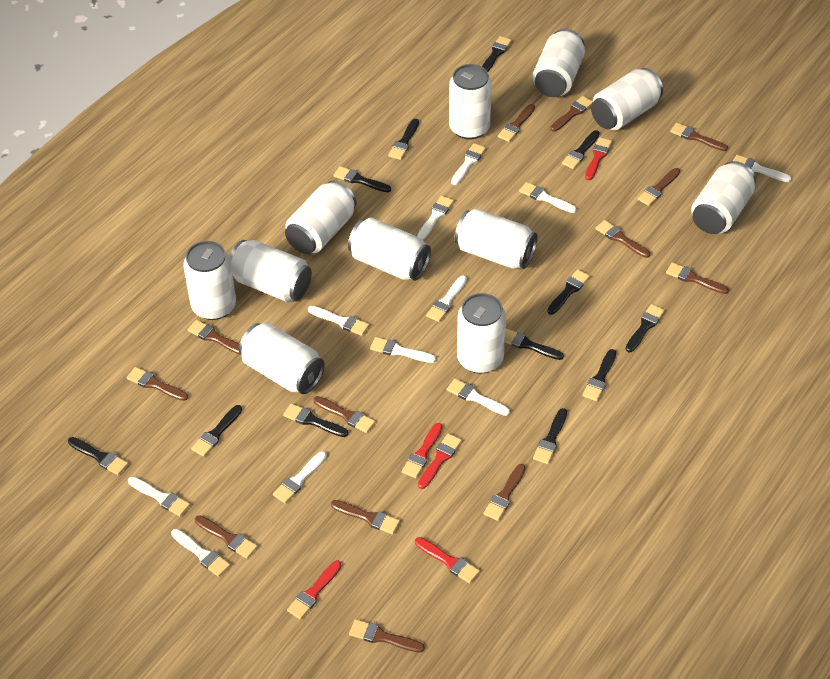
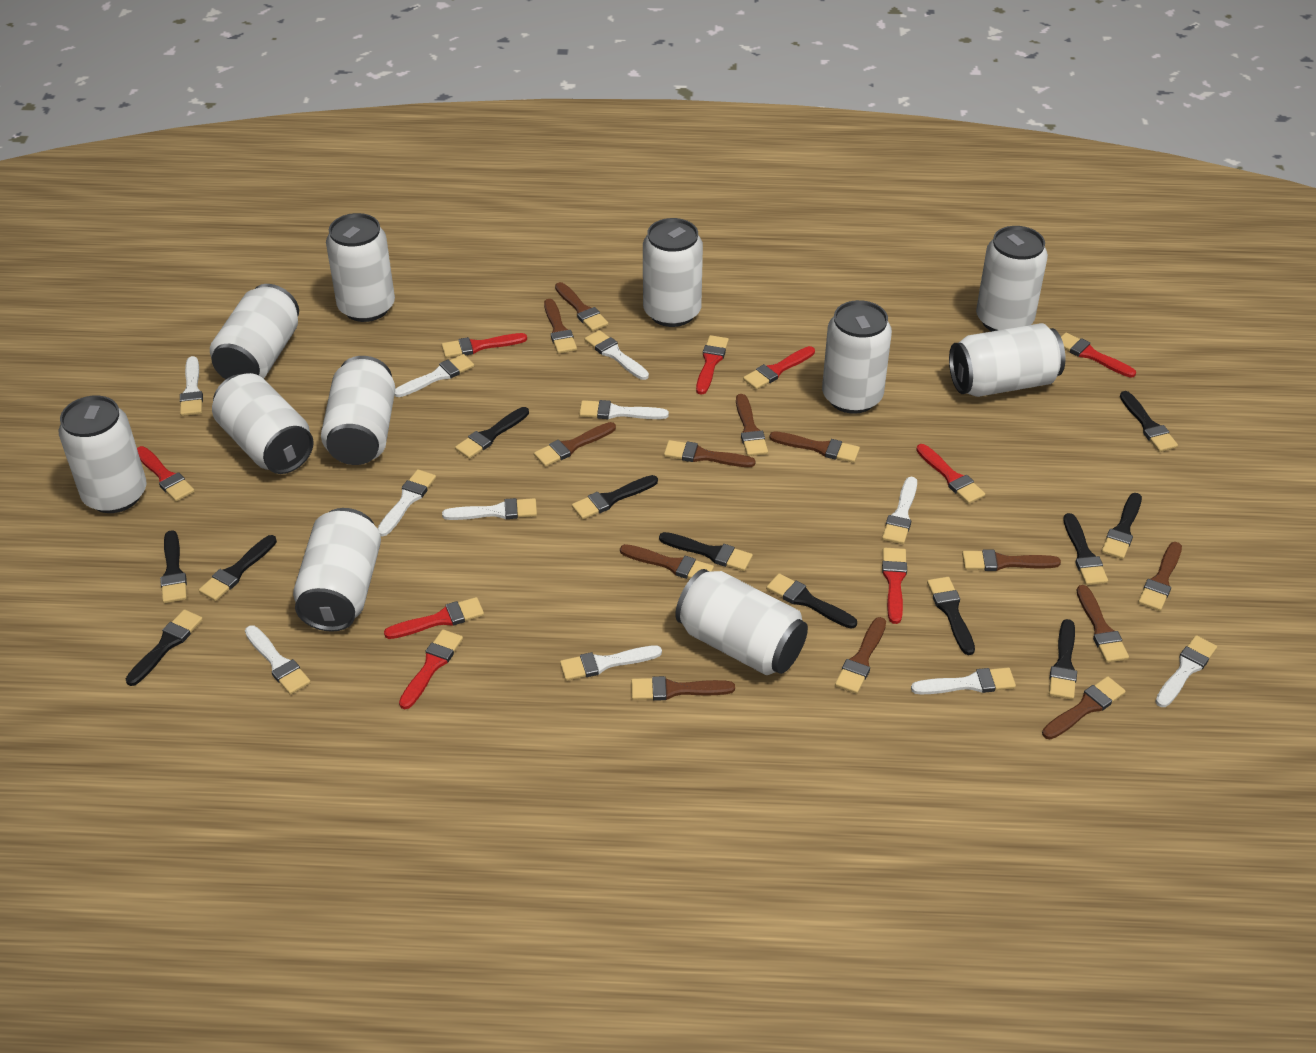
red brush: [287,561,341,620] [402,423,442,478] [415,537,480,584] [418,433,462,489] [585,137,612,180] = 5 -> [137,446,195,502] [384,597,484,639] [399,629,463,709] [442,333,527,358] [696,335,729,395] [743,346,815,390] [882,547,907,624] [916,444,985,504] [1061,333,1136,378] = 9

